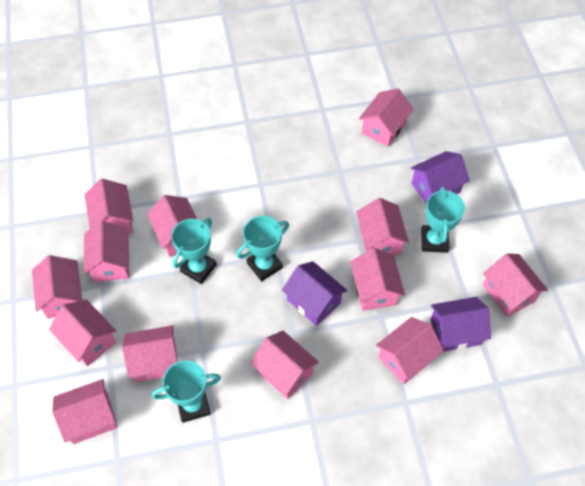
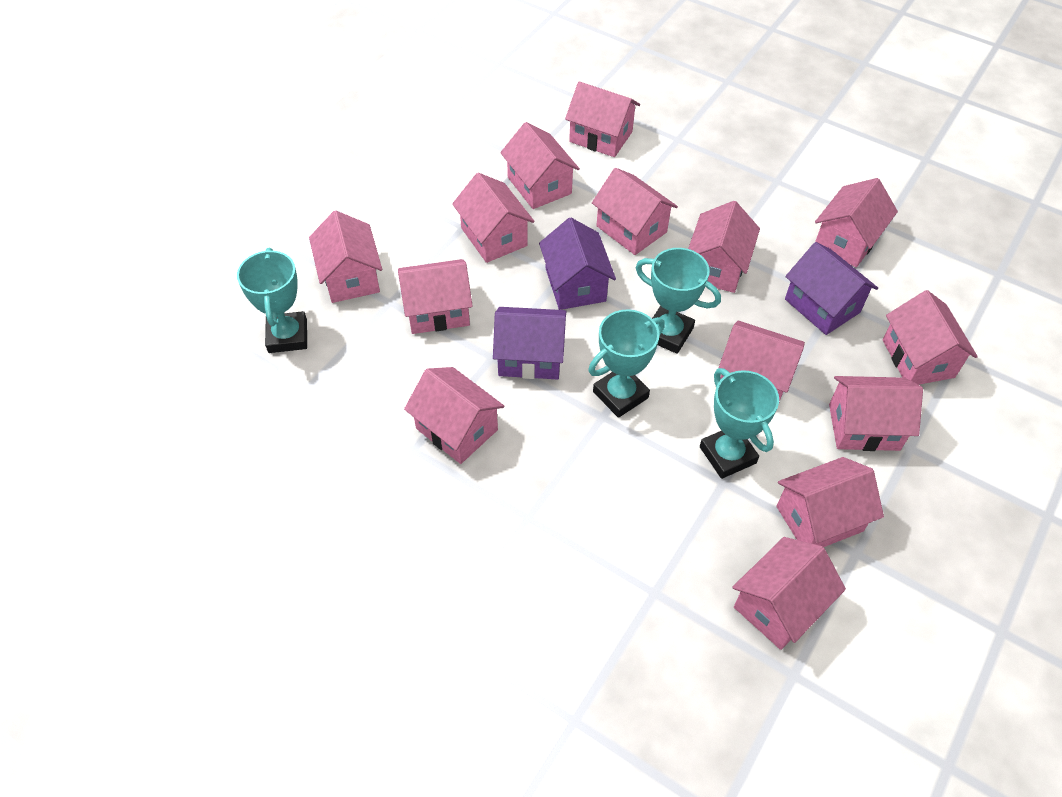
pink house: [32,255,82,319] [49,299,116,366] [52,379,117,444] [84,179,133,234] [84,221,129,282] [122,325,178,382] [147,195,197,257] [250,331,319,399] [350,248,405,311] [356,198,409,255] [359,88,414,147] [376,317,444,384] [483,253,548,317] = 13 -> [309,210,382,303] [398,259,473,334] [404,367,504,464] [452,173,535,263] [500,122,580,209] [565,81,640,157] [592,168,678,255] [688,201,760,293] [719,321,805,402] [732,537,846,650] [777,457,884,547] [815,178,898,267] [829,376,923,451] [883,290,978,385] = 14

